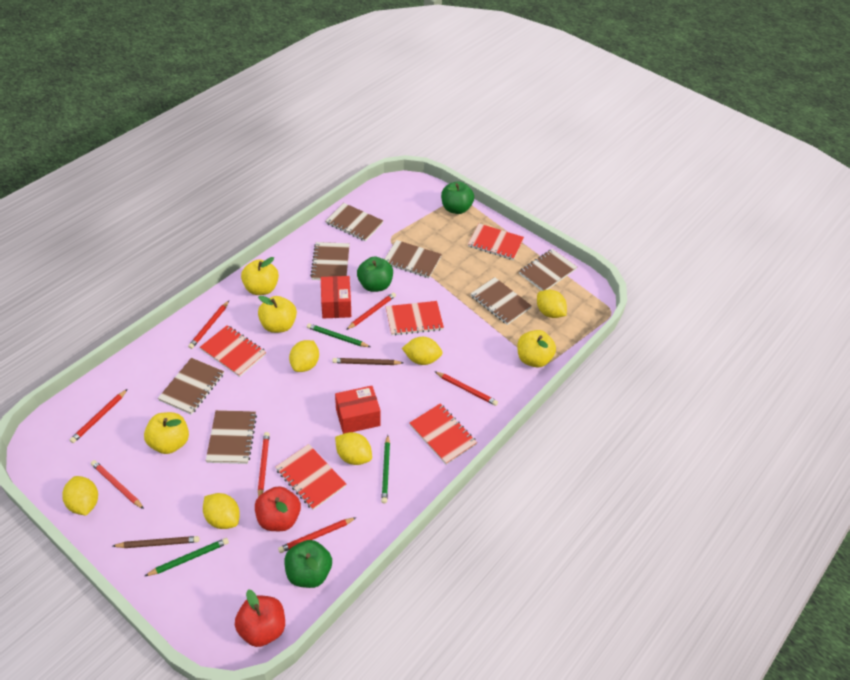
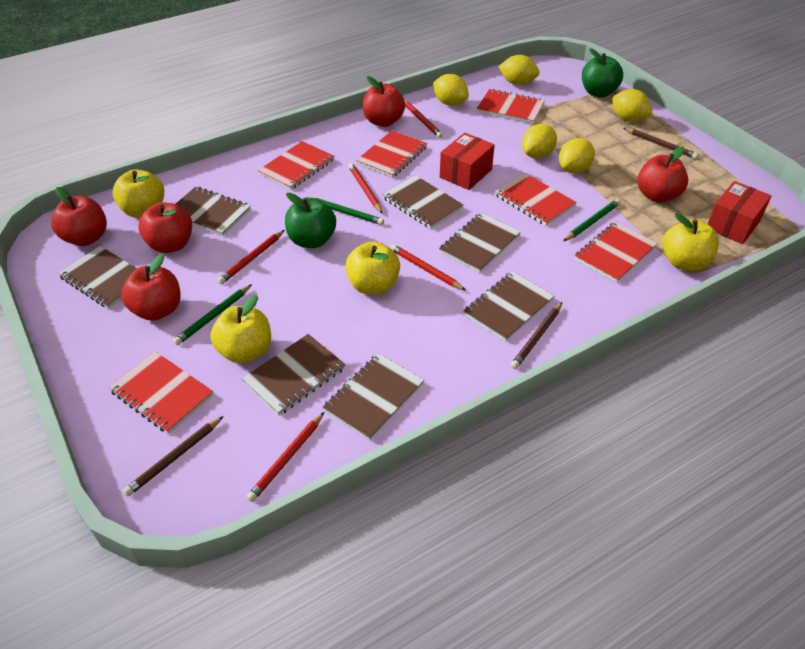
brown pencil: [113,536,199,548] [332,358,403,365] = 2 -> [123,416,223,496] [511,302,562,369] [624,128,698,159] = 3
green apple: [284,540,332,588] [357,257,393,292] [441,181,474,214] = 3 -> [285,193,336,248] [582,48,623,97] = 2
red apple: [235,589,285,647] [255,486,301,531] = 2 -> [51,187,107,246] [121,254,181,321] [138,202,192,253] [363,76,405,127] [637,147,688,203] = 5
red notebook: [200,325,266,377] [275,444,346,510] [386,301,444,336] [409,404,477,465] [468,224,524,260] = 5 -> [109,351,213,434] [258,141,334,190] [356,130,427,178] [477,89,545,124] [494,172,577,226] [575,221,658,283] = 6
red pencil: [70,389,128,443] [91,460,144,509] [188,301,229,349] [258,432,270,497] [278,517,357,553] [346,292,396,330] [434,371,498,406] = 7 -> [217,230,284,284] [247,412,324,502] [348,163,383,214] [390,244,466,290] [404,100,443,138] = 5
yellow lemon: [62,476,98,516] [203,493,240,529] [289,340,319,372] [335,432,372,465] [402,337,443,365] [537,290,567,318] = 6 -> [433,74,469,106] [498,55,540,85] [522,124,557,159] [559,138,595,173] [612,89,652,122] = 5

